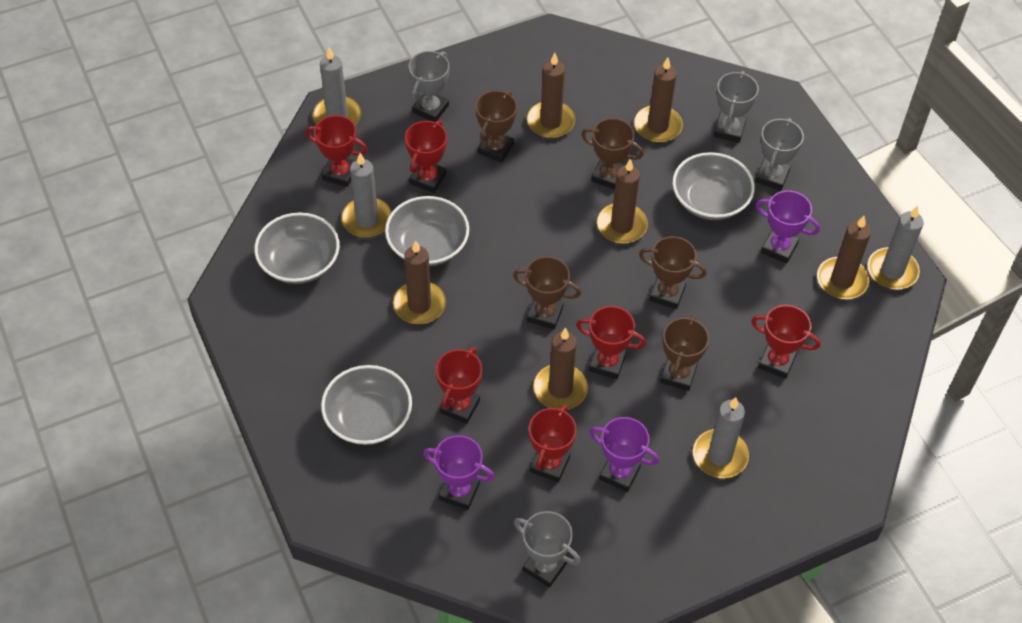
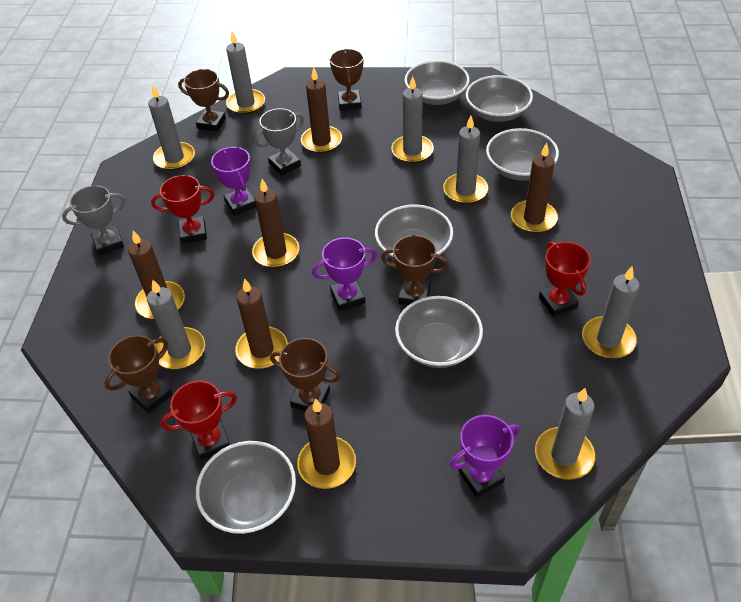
grey bowl: [254,212,340,284] [321,365,412,445] [385,196,469,266] [672,152,755,220] = 4 -> [196,441,296,534] [375,204,453,260] [395,296,483,368] [405,60,470,105] [466,75,533,122] [486,128,559,181] = 6
grey candle: [313,48,361,125] [341,153,392,238] [693,397,749,478] [867,206,924,290] = 4 -> [147,279,205,369] [148,85,195,170] [226,31,265,114] [391,76,434,163] [443,116,488,204] [535,388,595,480] [582,266,639,359] = 7
grey trophy: [409,51,449,122] [514,511,581,587] [713,71,759,143] [755,118,804,190] = 4 -> [62,185,126,255] [254,108,304,176] = 2
red trophy: [305,115,368,187] [405,120,447,193] [436,347,483,424] [529,405,577,483] [576,306,646,379] [751,305,820,379] = 6 -> [151,175,215,244] [160,381,237,460] [539,241,591,317] = 3

